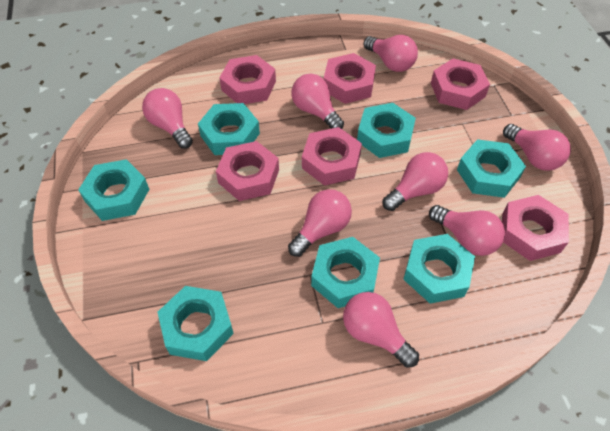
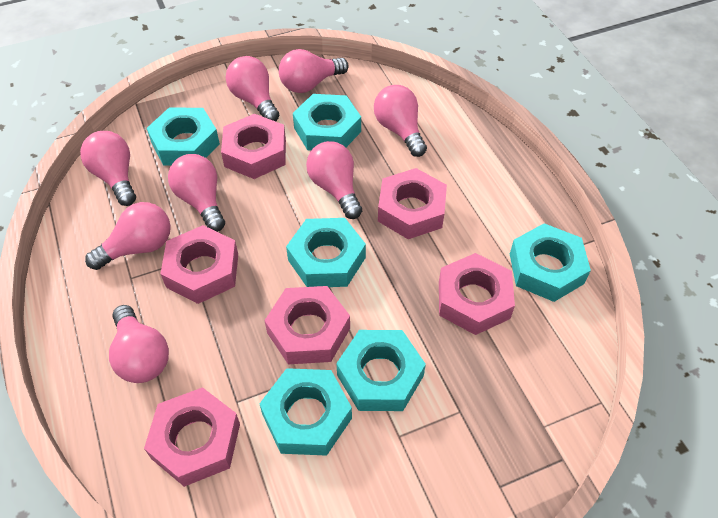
turquoise nut: [78,159,149,221] [157,286,234,361] [198,103,260,155] [311,237,380,308] [357,103,416,158] [403,234,475,304] [457,139,526,198] = 7 -> [147,107,220,166] [259,368,352,456] [286,218,366,287] [293,94,361,150] [336,330,426,411] [510,223,591,302] = 6

